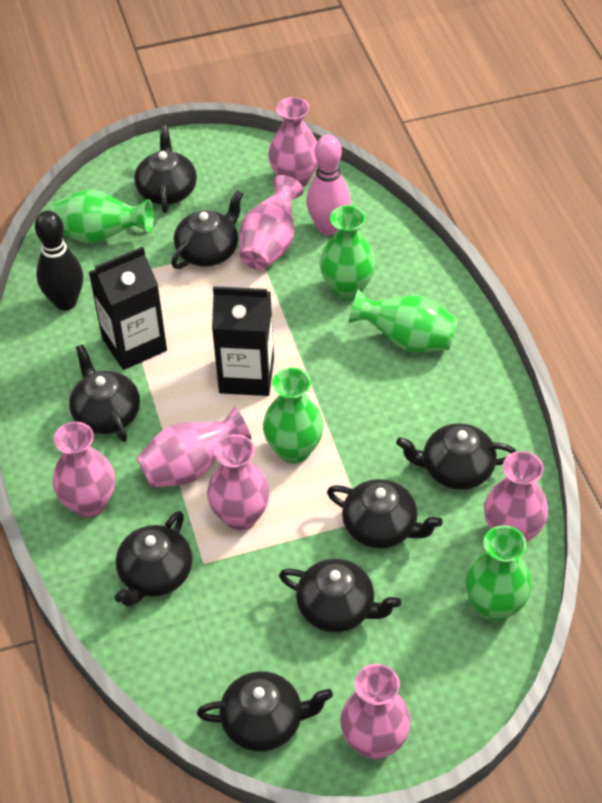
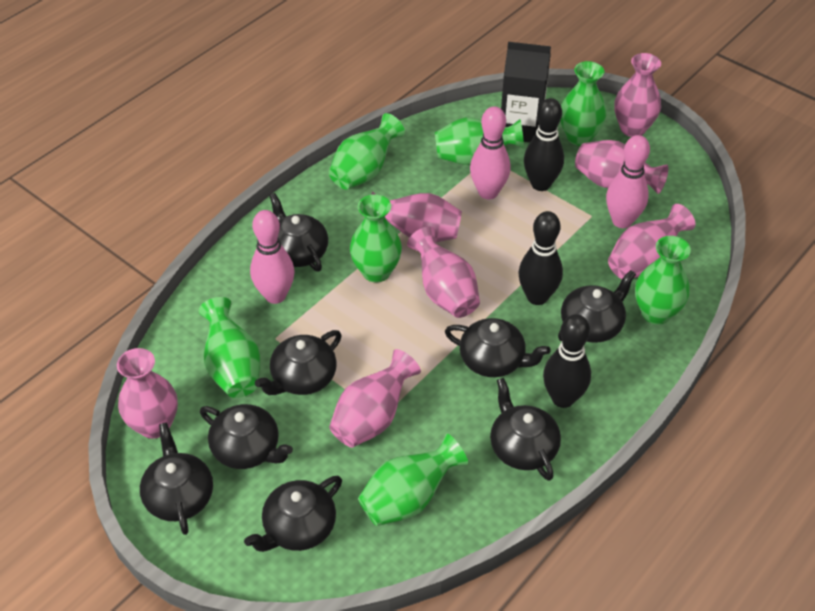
black bowling pin: [35,211,83,311] = 1 -> [518,211,563,305] [524,98,564,191] [543,314,591,408] = 3
black carton: [89,247,167,370] [212,286,274,396] = 2 -> [501,42,551,142] = 1
green vase: [51,189,154,243] [263,367,324,464] [320,205,375,300] [349,289,458,353] [465,525,532,622] = 5 -> [199,297,260,398] [329,113,405,190] [350,194,402,283] [358,434,468,526] [435,117,524,165] [560,61,606,146] [635,236,691,325] = 7
pink bowling pin: [306,135,351,235] = 1 -> [250,210,295,304] [470,106,511,199] [606,135,650,228] = 3

